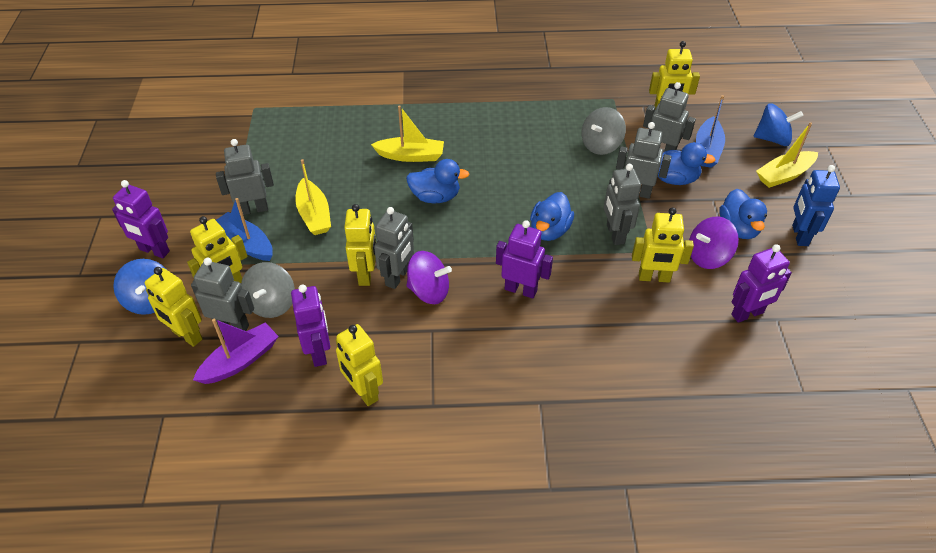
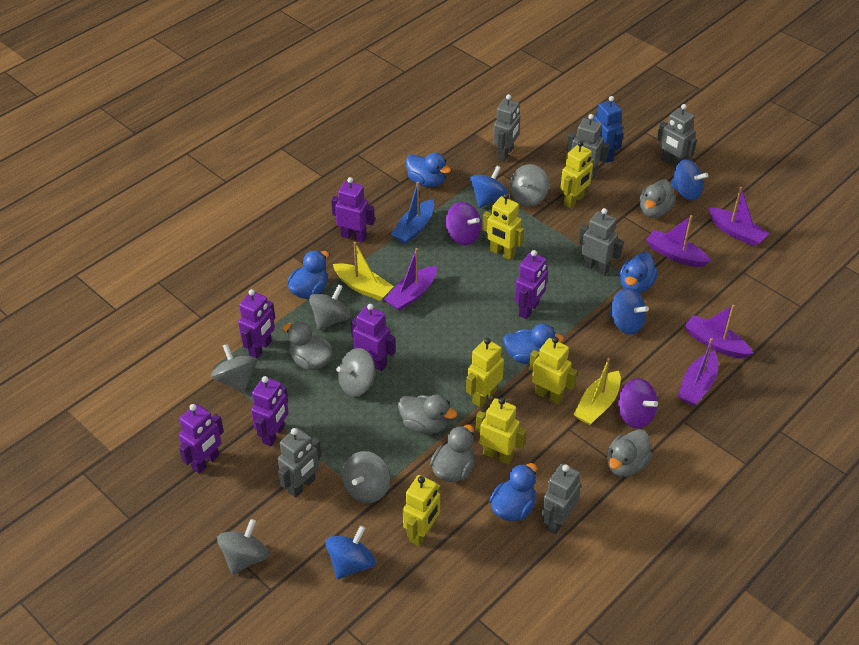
blue boat: [216,198,273,261] [696,95,725,168] = 2 -> [391,182,434,244] = 1
blue duck: [406,159,469,203] [530,192,574,241] [658,142,716,185] [719,189,767,239] = 4 -> [287,250,329,299] [406,153,451,187] [489,463,537,521] [503,324,564,364] [620,252,658,294] = 5
blue spinning top: [113,259,167,315] [754,103,803,146] = 2 -> [325,525,376,579] [470,166,508,208] [610,288,649,335] [670,159,708,201] = 4
grey duck: none = 0 -> [283,321,333,370] [398,395,457,434] [430,425,475,482] [607,429,652,477] [639,179,676,218] = 5
grey spinning top: [241,262,295,318] [582,107,626,155] = 2 -> [211,344,257,393] [217,519,269,575] [309,284,351,330] [336,348,376,397] [342,451,390,503] [510,164,549,207] = 6
purple boat: [193,319,279,384] = 1 -> [384,248,437,311] [646,215,711,267] [678,338,718,406] [684,305,753,359] [708,187,769,246] = 5
purple robot: [112,180,170,258] [291,284,330,367] [496,220,553,298] [731,244,792,323] = 4 -> [179,404,224,474] [238,289,275,359] [251,376,289,446] [331,177,375,243] [351,304,396,371] [515,250,548,319] = 6
yellow boat: [295,159,331,235] [371,105,444,162] [756,122,818,188] = 3 -> [333,242,394,301] [573,358,621,425] = 2

